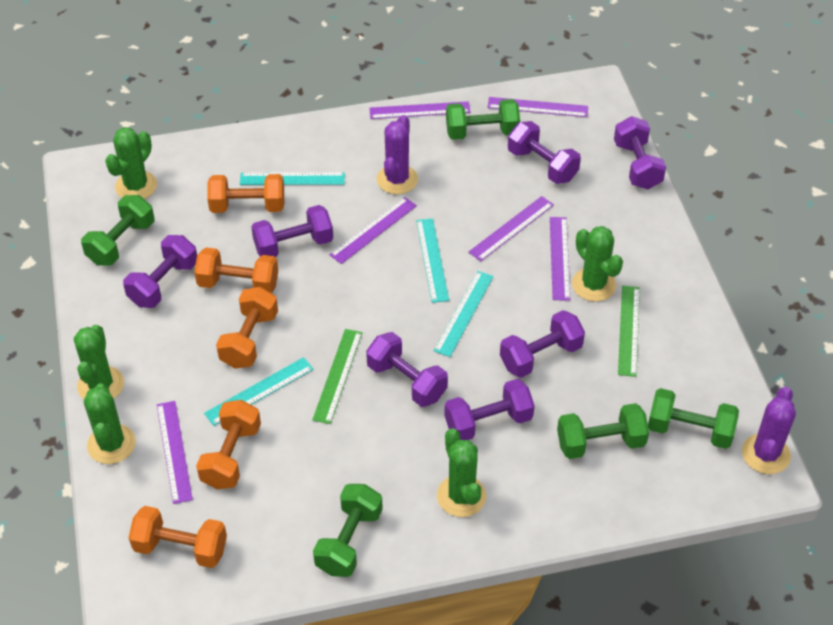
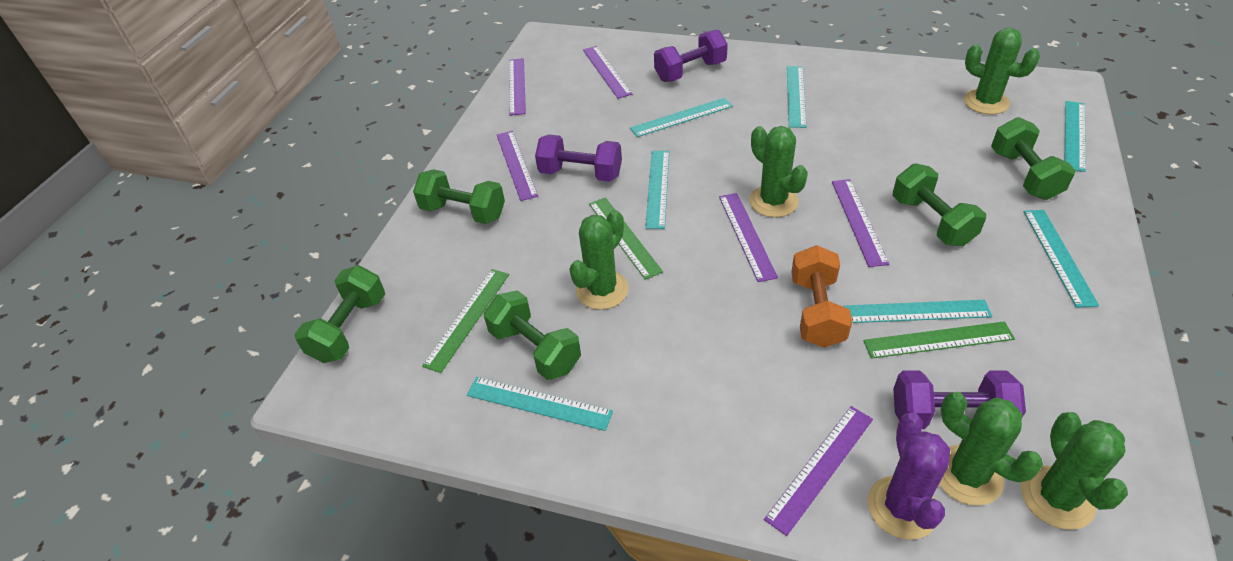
green ruler: [312,329,362,424] [618,286,640,377] = 2 -> [422,269,509,373] [589,197,663,280] [864,321,1015,359] = 3
orange dumbbell: [129,506,227,568] [194,247,278,293] [196,400,261,489] [207,174,284,213] [216,287,278,369] = 5 -> [791,245,852,348] = 1
purple cactus: [377,115,418,194] [742,387,796,474] = 2 -> [867,413,950,540] = 1
purple dumbbell: [123,235,197,308] [251,205,333,257] [366,332,448,407] [444,379,535,440] [500,310,585,378] [508,121,581,184] [614,116,666,189] = 7 -> [535,134,622,182] [654,29,728,82] [893,370,1026,429] = 3
turquoise ruler: [204,357,314,426] [240,172,345,185] [416,218,449,303] [434,271,494,357] = 4 -> [467,377,613,431] [630,98,733,137] [645,151,669,229] [787,66,807,128] [843,300,992,323] [1024,210,1099,308] [1065,101,1086,172] = 7

